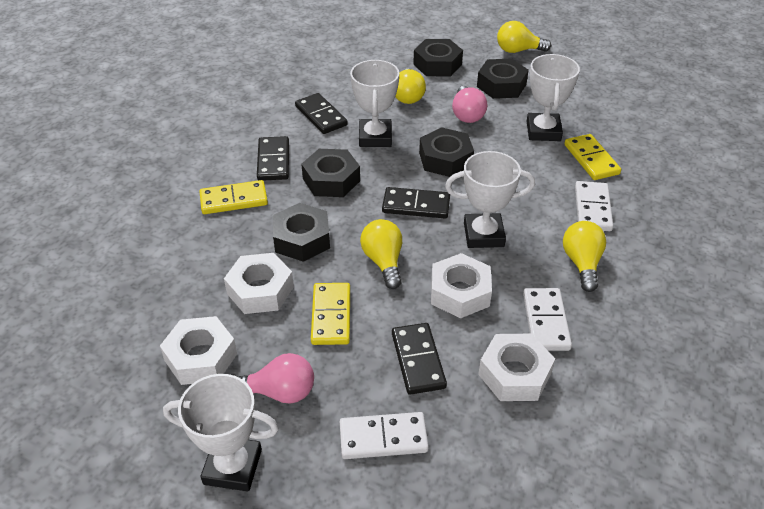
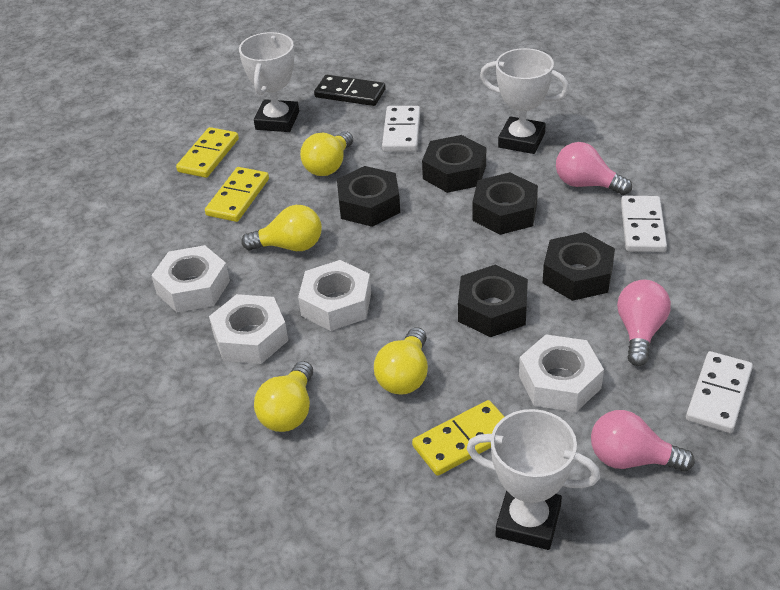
black domino: [257,136,289,180] [295,93,348,134] [382,187,450,218] [392,323,447,395] = 4 -> [314,75,386,106] = 1
pink light bulb: [239,353,314,404] [452,86,488,123] = 2 -> [556,142,632,195] [591,410,695,471] [617,280,671,366] = 3
white trophy: [163,374,279,491] [350,60,399,147] [445,151,535,248] [527,54,580,141] = 4 -> [239,32,299,132] [467,409,600,550] [480,48,569,154] = 3

